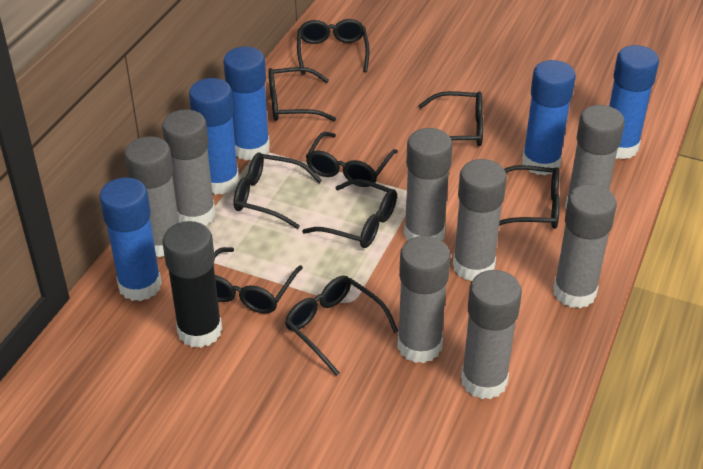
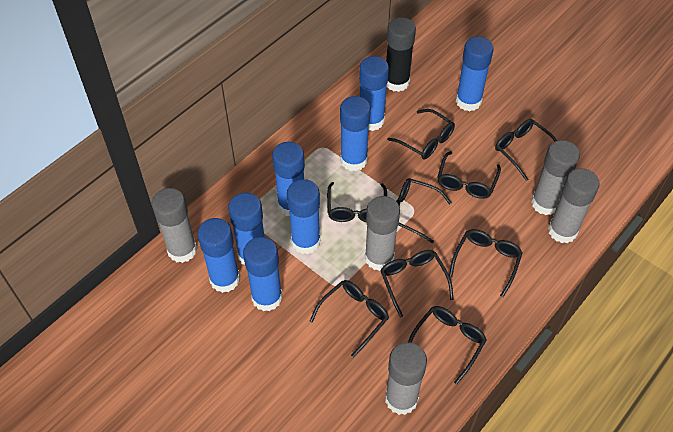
blue glue stick: [99,178,162,301] [189,78,239,195] [223,47,270,161] [522,60,576,175] [609,45,659,159] = 5 -> [197,218,240,293] [228,193,264,265] [243,237,282,311] [272,142,305,216] [287,179,320,254] [340,96,371,171] [359,56,389,131] [456,37,493,111] = 8
grey glue stick: [125,136,179,257] [162,109,215,226] [397,236,451,363] [404,128,453,241] [453,159,507,281] [461,270,522,399] [553,184,617,308] [565,105,625,209] = 8 -> [152,188,197,263] [365,196,400,271] [385,342,427,415] [531,140,580,215] [548,168,600,243] = 5

